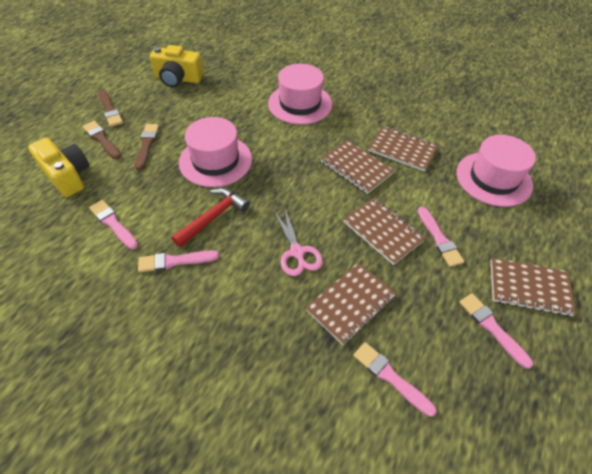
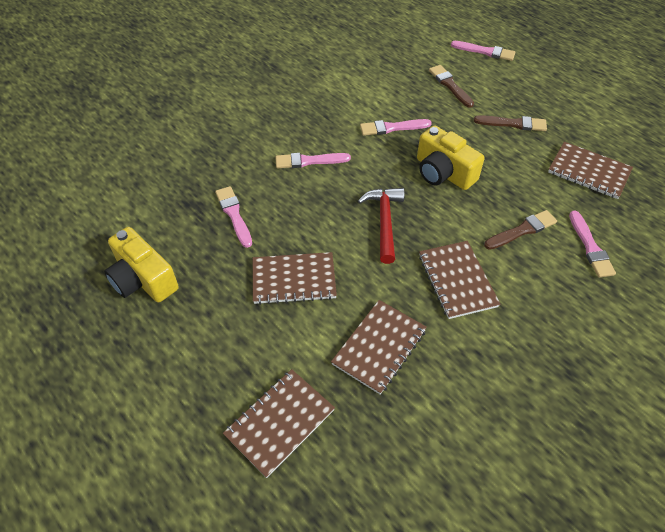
pink hat: [179,117,252,187] [268,64,332,125] [456,135,536,207] = 3 -> none = 0
pink scissors: [274,209,323,276] = 1 -> none = 0

